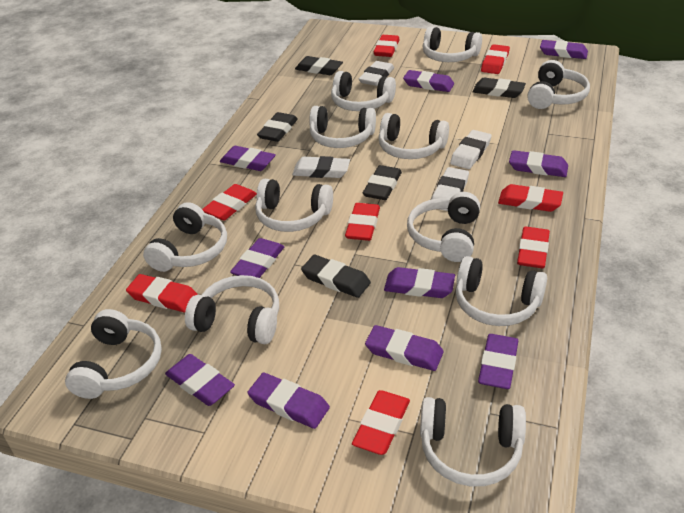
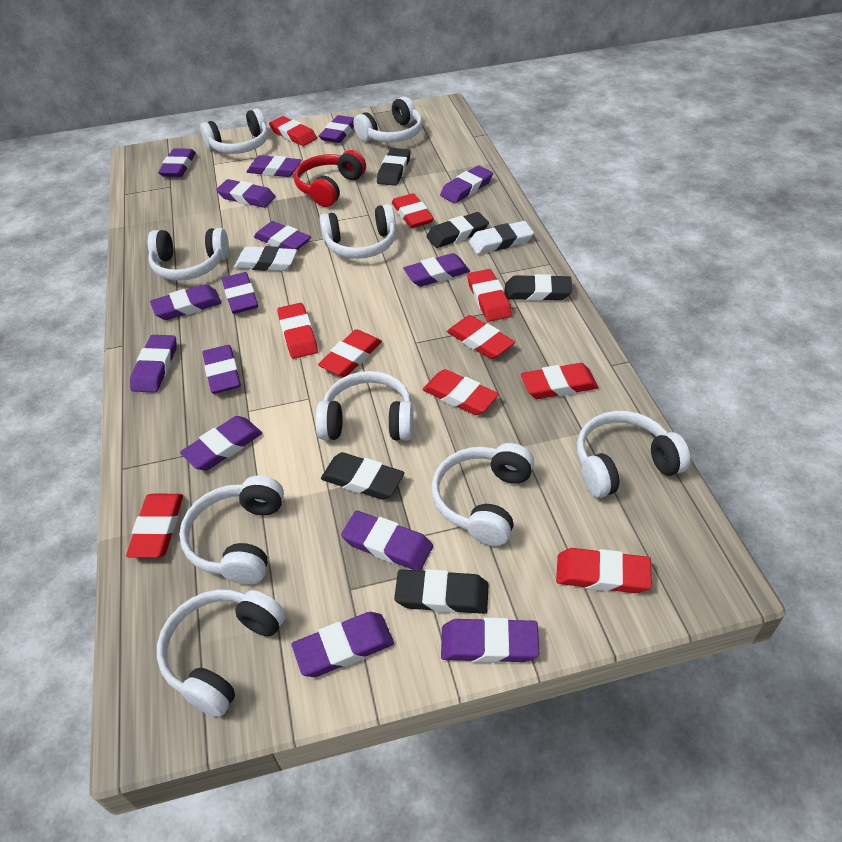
purple eraser: [165,354,235,406] [220,146,276,171] [230,238,284,278] [247,373,330,429] [365,325,444,371] [384,267,455,298] [403,70,454,92] [478,334,518,389] [509,150,568,177] [540,40,588,59] = 10 -> [130,335,176,393] [150,284,222,320] [158,148,196,177] [180,416,262,470] [202,345,241,394] [216,179,276,208] [222,272,258,314] [247,155,301,177] [254,221,311,250] [291,612,394,677] [319,115,354,143] [341,511,433,571] [403,253,470,287] [440,166,493,203] [441,617,539,663] = 15
red eraser: [126,274,198,313] [202,184,257,220] [345,203,380,241] [352,390,410,455] [374,35,400,57] [481,44,510,74] [498,184,563,212] [517,227,550,268] = 8 -> [126,494,183,558] [269,116,317,146] [277,303,318,359] [318,329,382,377] [392,193,434,228] [423,369,499,415] [447,315,515,359] [467,269,512,322] [521,363,598,399] [556,548,652,593] = 10
red headphones: none = 0 -> [294,150,366,207] = 1
white eraser: [292,156,350,178] [359,61,394,86] [432,167,469,211] [450,130,492,169] = 4 -> [234,246,297,271] [469,221,534,254] = 2
white headphones: [65,309,162,399] [143,202,227,272] [185,275,279,344] [255,179,333,232] [309,106,376,148] [331,71,396,111] [378,113,449,159] [407,192,480,262] [420,397,526,486] [423,27,482,62] [456,256,547,326] [527,60,590,109] = 12 -> [148,228,229,281] [157,589,286,717] [179,475,284,585] [200,109,268,154] [315,371,413,441] [319,204,396,259] [353,97,423,143] [431,443,534,546] [577,411,690,498] = 9

